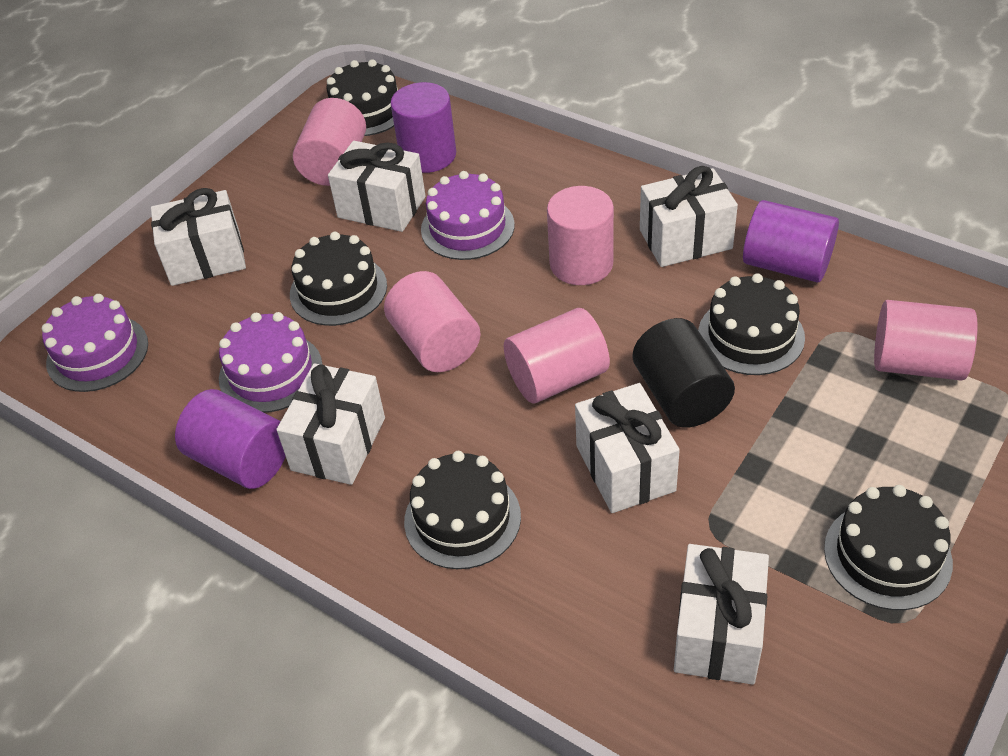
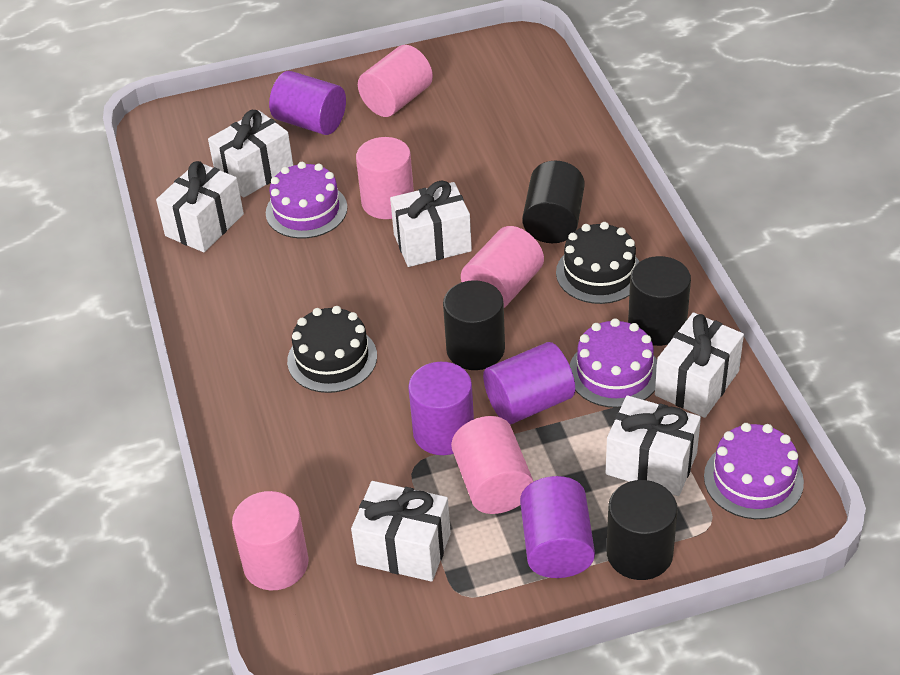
black cake: [290,232,387,326] [326,59,398,136] [404,451,521,569] [698,273,805,375] [824,485,953,610] = 5 -> [287,306,377,393] [556,222,640,304] = 2
black cylinder: [633,318,735,428] = 1 -> [443,280,505,370] [522,160,585,243] [606,480,678,580] [628,256,691,346] = 4
purple cylinder: [175,389,286,489] [390,82,456,173] [743,200,839,282] = 3 -> [269,71,346,135] [408,362,474,455] [483,342,575,425] [520,476,595,578] = 4

